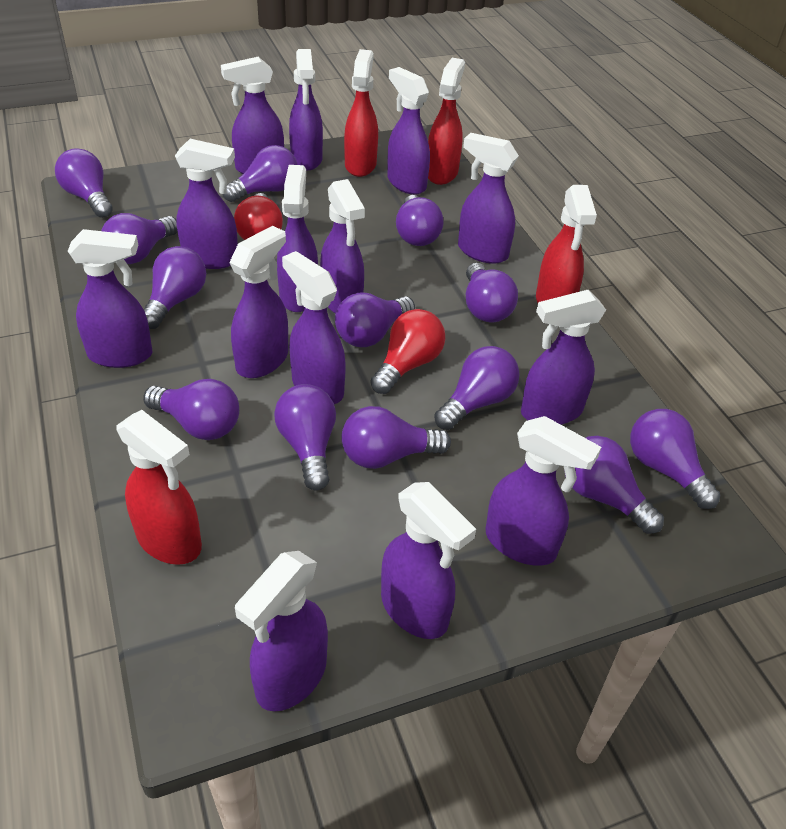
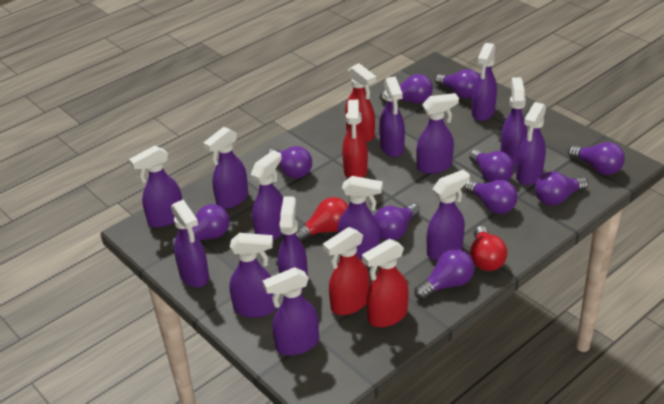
purple light bulb: [55,148,113,218] [101,213,178,264] [143,379,239,440] [144,246,206,329] [222,145,297,202] [274,384,336,491] [335,292,415,347] [341,406,451,469] [396,195,444,246] [434,346,520,430] [466,263,518,322] [564,436,664,534] [630,409,720,509] = 13 -> [171,204,230,248] [267,146,312,179] [374,204,420,241] [379,74,433,103] [414,249,474,300] [435,69,479,99] [465,180,518,214] [469,150,514,182] [535,171,588,206] [568,142,625,175] = 10

